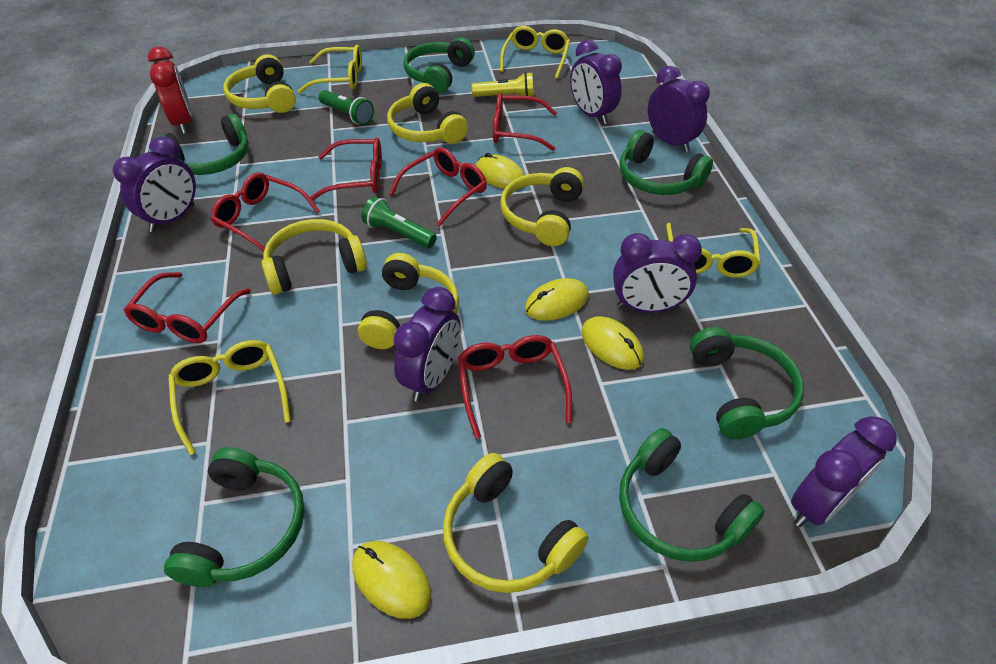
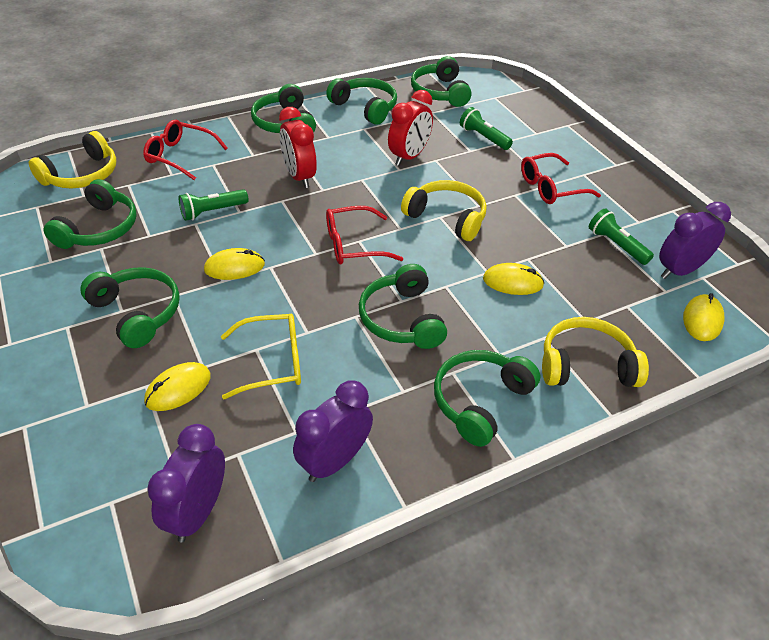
green flashlight: [319,90,374,125] [362,196,437,248] = 2 -> [179,189,248,221] [460,107,513,150] [589,208,654,265] = 3
green headphones: [158,114,249,175] [164,447,305,587] [403,37,475,93] [619,428,765,562] [620,130,713,195] [690,327,804,439] = 6 -> [44,179,137,249] [80,267,180,348] [251,84,316,133] [326,78,397,125] [359,264,447,349] [411,56,472,107] [434,350,540,447] = 7
purple clock: [113,136,196,232] [394,287,461,402] [570,40,622,124] [613,233,702,313] [648,66,710,153] [791,416,897,527] = 6 -> [147,424,225,542] [293,381,373,482] [659,202,731,279] = 3
red clock: [148,47,192,134] = 1 -> [279,107,317,188] [388,90,433,166] = 2
red glasses: [123,272,251,343] [211,172,320,251] [310,137,382,200] [389,147,487,227] [458,335,572,439] [493,93,557,151] = 6 -> [143,120,228,180] [326,206,403,264] [521,153,601,204] = 3
yellow flashlight: [472,72,534,97] = 1 -> none = 0
yellow glasses: [168,340,291,455] [298,45,362,93] [500,26,570,79] [666,223,761,278] = 4 -> [221,314,301,399] = 1
yellow headphones: [223,54,296,113] [262,219,367,295] [358,253,459,349] [387,83,468,144] [443,453,588,593] [500,167,584,246] = 6 -> [29,131,116,188] [401,180,487,241] [542,317,649,387] = 3

